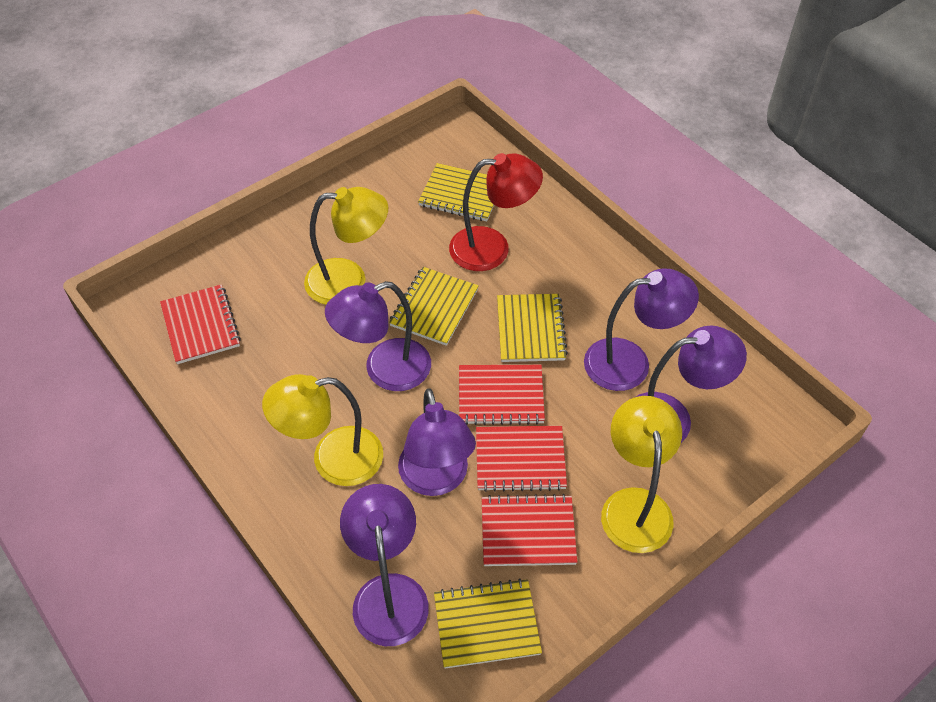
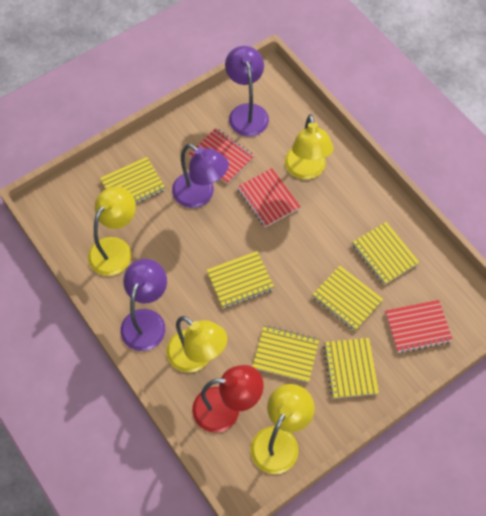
purple lamp: [325,281,431,391] [340,484,429,646] [398,388,476,496] [584,268,699,391] [636,326,747,443] = 5 -> [120,259,167,351] [172,144,229,208] [225,46,269,137] = 3
red notebook: [160,284,241,364] [459,365,545,425] [476,426,567,492] [482,494,577,566] = 4 -> [189,128,254,184] [237,168,301,227] [385,300,453,353] = 3
yellow lamp: [262,374,383,486] [304,187,388,305] [601,396,682,553] = 3 -> [88,186,136,276] [166,316,227,373] [250,384,315,474] [285,114,334,179] = 4
yellow notebook: [389,267,479,346] [418,163,494,221] [434,578,542,668] [497,294,568,362] = 4 -> [100,157,165,204] [207,251,274,308] [252,325,319,382] [312,266,383,331] [323,338,379,398] [352,222,419,285] = 6

